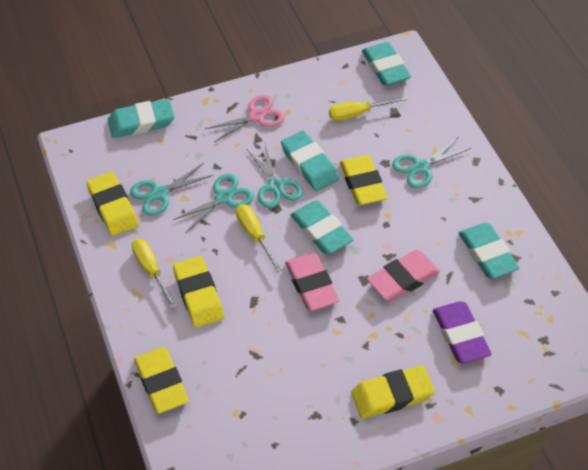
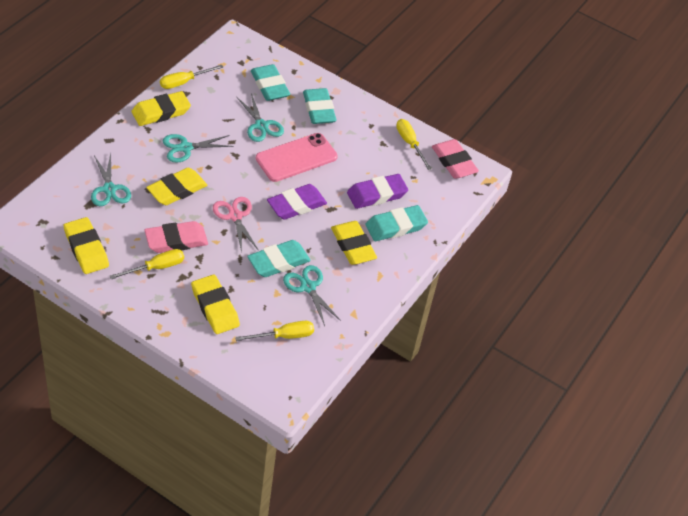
pink phone: none = 0 -> [256,133,338,182] = 1
purple eraser: [433,301,492,364] = 1 -> [267,184,327,220] [347,174,408,209] = 2
turquoise eraser: [108,99,175,138] [281,131,339,191] [290,201,354,254] [362,42,411,86] [459,223,520,279] = 5 -> [247,240,311,277] [251,64,290,101] [303,88,337,124] [365,205,428,241] = 4
yellow screwdriver: [132,239,177,309] [236,204,282,272] [329,96,408,121] = 3 -> [110,249,184,279] [160,65,223,89] [235,321,314,341] [396,119,432,170] = 4

